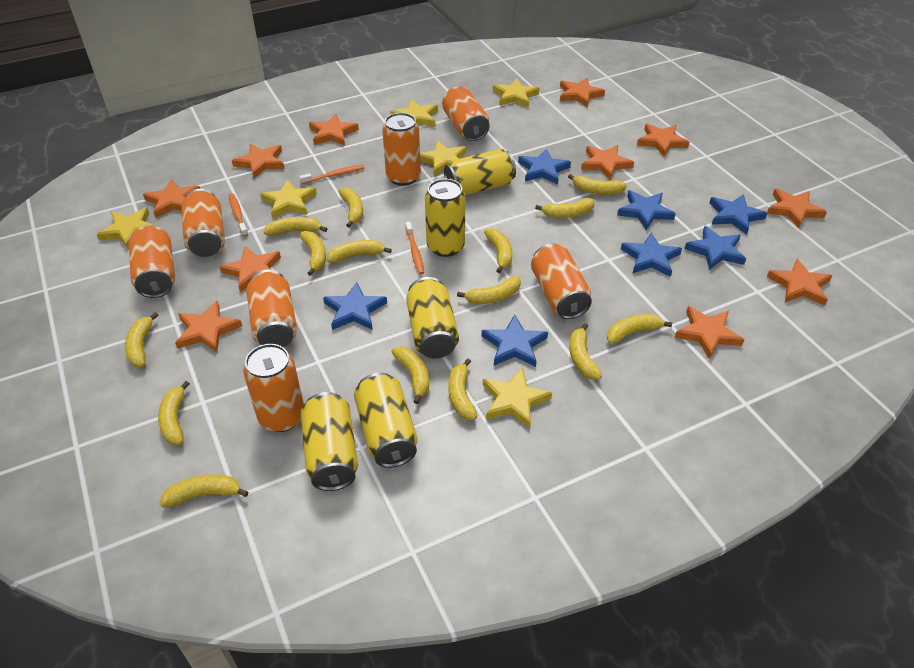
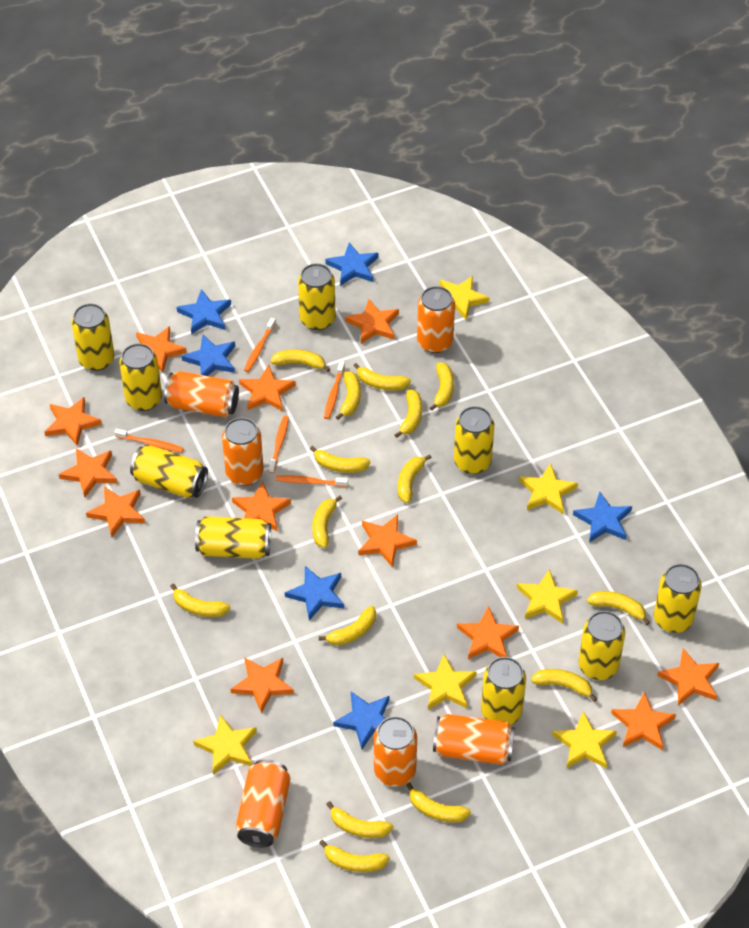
blue star: [323,282,387,330] [482,314,548,367] [518,149,571,185] [617,190,676,230] [621,232,682,277] [684,226,746,270] [709,194,767,235] = 7 -> [177,289,231,335] [182,334,235,376] [285,566,344,621] [325,242,379,286] [333,692,390,749] [573,491,632,543] = 6
orange can: [128,225,175,298] [181,189,225,257] [243,344,304,432] [246,269,297,347] [382,113,421,186] [442,86,490,141] [531,243,592,319] = 7 -> [164,371,239,417] [222,418,264,486] [236,759,291,847] [374,716,417,787] [417,286,455,353] [433,714,515,765] = 6
orange star: [143,179,200,218] [175,301,242,353] [220,246,281,292] [232,144,284,178] [309,114,359,146] [560,78,605,107] [581,145,634,180] [637,123,689,156] [674,306,744,359] [767,189,827,228] [767,259,833,306] = 11 -> [44,397,102,446] [59,448,117,497] [86,486,145,537] [136,326,187,373] [230,657,294,713] [232,482,291,532] [239,365,296,411] [345,298,399,344] [358,515,417,568] [457,606,519,659] [611,692,676,751] [657,648,719,706] = 12
orange toothbrush: [229,194,248,237] [299,165,364,184] [405,222,424,275] = 3 -> [114,429,184,452] [244,318,276,372] [269,416,289,473] [276,475,348,487] [324,361,345,419] = 5
yellow can: [300,392,358,491] [354,372,418,468] [406,277,459,359] [425,179,465,257] [444,149,516,195] = 5 -> [71,304,114,371] [119,343,162,411] [130,445,208,498] [195,516,271,559] [298,263,336,330] [454,406,494,474] [481,657,526,725] [578,611,625,680] [654,564,702,633] = 9

